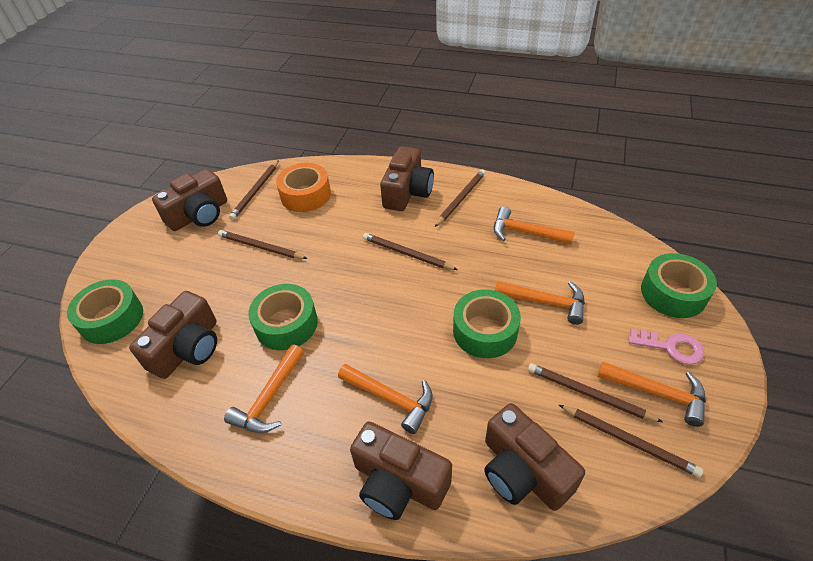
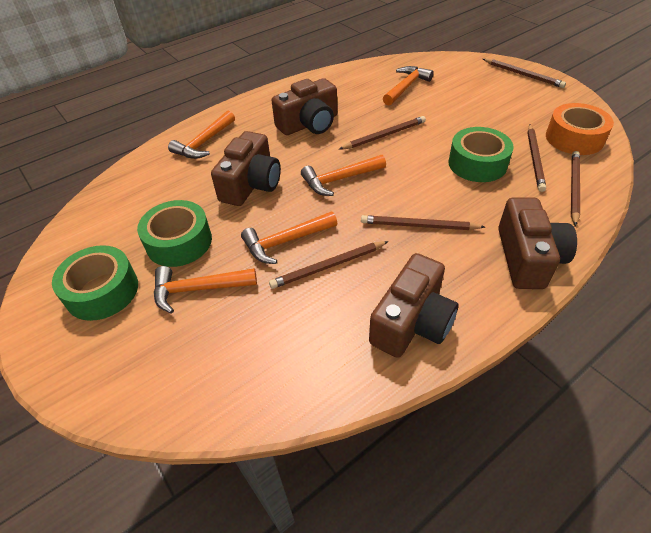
brown camera: [129,291,217,379] [152,169,227,231] [350,421,452,520] [380,146,434,211] [484,403,585,511] = 5 -> [211,131,281,206] [271,78,337,135] [369,253,458,358] [498,197,577,289] = 4
green tape: [67,279,143,344] [249,284,318,350] [453,289,521,358] [641,253,717,318] = 4 -> [52,245,138,321] [137,200,212,267] [448,127,514,182] = 3
pink key: [629,328,704,365] = 1 -> none = 0

